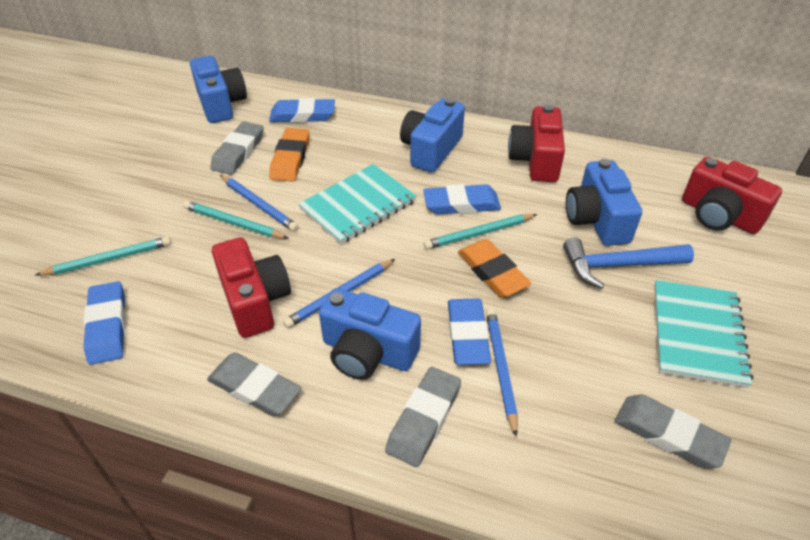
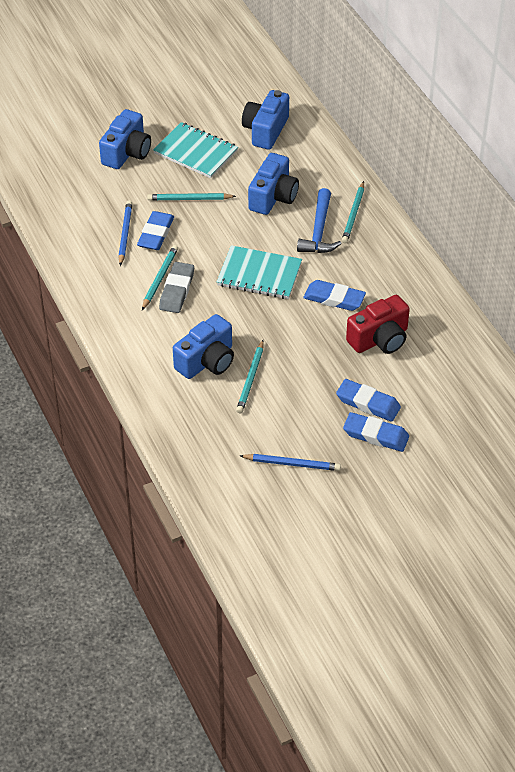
blue pencil: [220,175,298,232] [283,259,395,328] [486,308,518,437] = 3 -> [118,200,132,266] [240,454,341,471] = 2
grey eraser: [207,352,301,416] [210,121,264,175] [385,367,461,467] [615,395,731,468] = 4 -> [159,262,194,313] = 1
orange eraser: [269,128,310,182] [458,239,531,298] = 2 -> none = 0
red camera: [212,237,291,338] [508,104,565,182] [682,157,782,234] = 3 -> [346,295,410,354] = 1
turquoise pencil: [36,236,171,276] [183,201,289,239] [424,214,537,249] = 3 -> [142,245,178,310] [147,193,236,200] [236,340,264,413] [342,181,364,243] = 4

